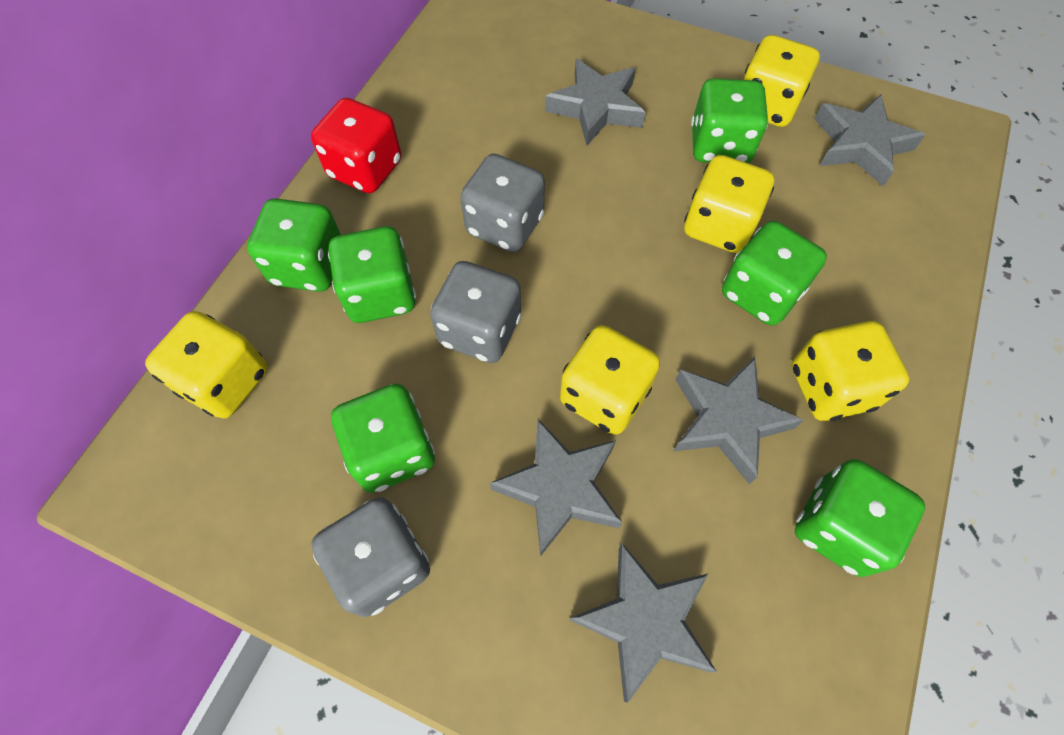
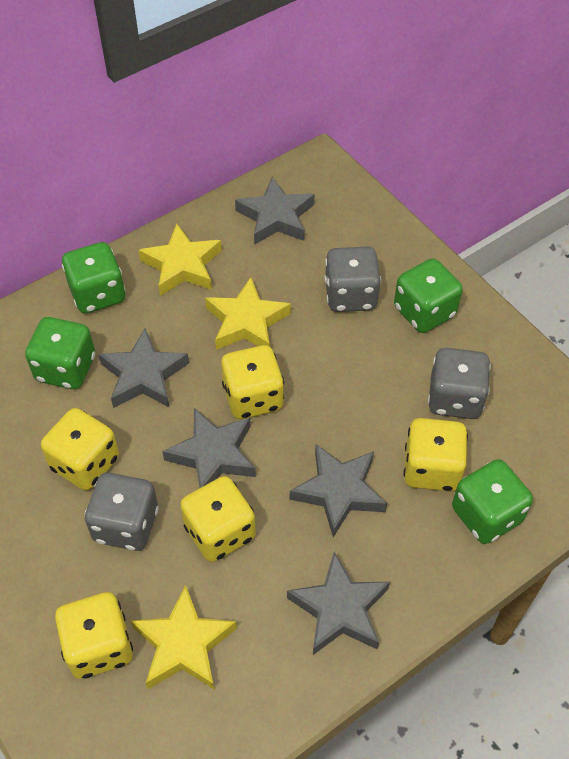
green dice: [247,198,341,292] [328,226,416,323] [331,384,435,493] [691,78,768,163] [722,221,827,326] [795,459,925,577] = 6 -> [25,317,95,389] [62,242,126,314] [394,258,463,333] [452,459,533,544] = 4
red dice: [311,98,401,193] = 1 -> none = 0
yellow star: none = 0 -> [131,585,237,689] [138,224,222,296] [205,277,291,350] = 3

